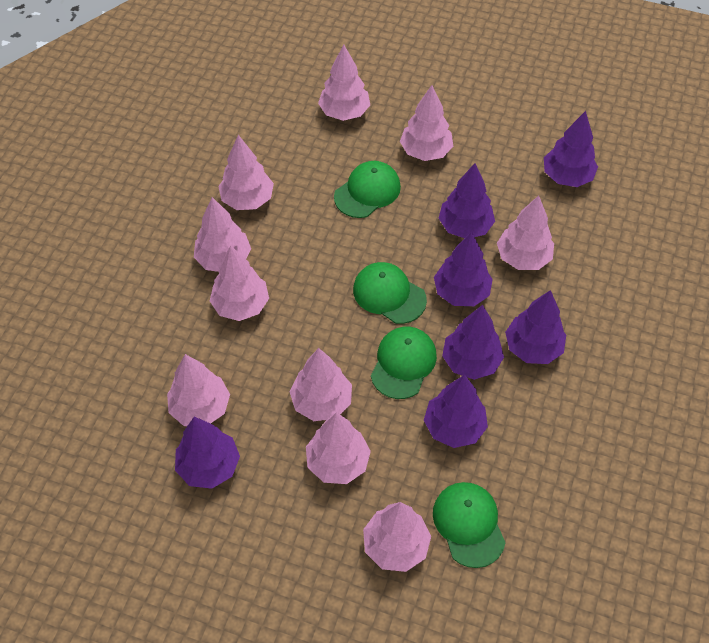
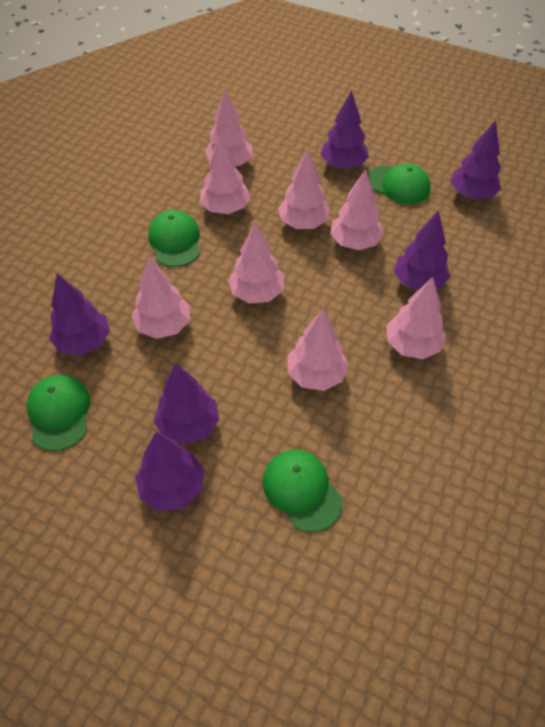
pink tree: [167,354,230,426] [194,197,251,272] [210,245,269,321] [218,135,274,210] [290,348,352,421] [306,413,371,484] [318,45,370,121] [363,502,431,572] [400,85,453,161] [497,195,554,270] = 10 -> [132,257,190,339] [200,135,251,214] [205,89,253,166] [228,223,284,304] [278,149,330,229] [288,309,349,391] [330,169,384,250] [386,277,446,359] = 8
purple tree: [175,417,240,489] [424,375,488,448] [434,232,493,306] [438,163,495,238] [442,305,504,380] [505,290,566,364] [544,111,598,187] = 7 -> [49,274,110,356] [135,432,204,511] [154,363,219,445] [320,90,369,169] [394,210,450,291] [450,120,501,199] = 6

